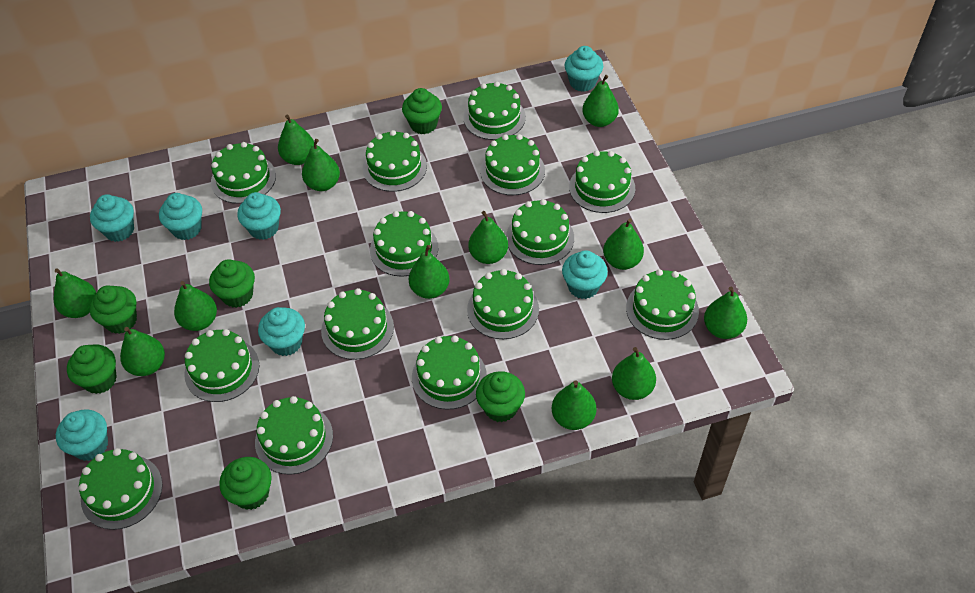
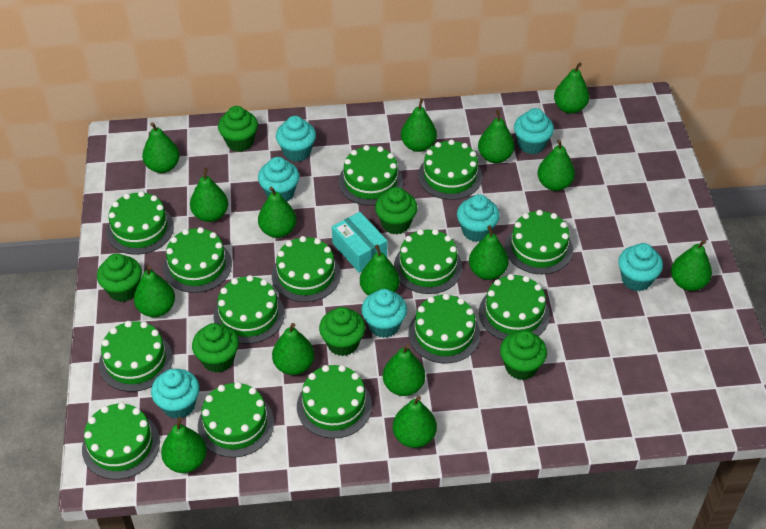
green pear: [54,268,96,318] [120,327,165,376] [174,281,217,331] [278,114,314,165] [302,139,340,191] [409,245,449,299] [468,211,508,264] [552,380,596,430] [582,75,619,127] [603,219,644,270] [612,347,656,400] [704,286,747,339] = 12 -> [134,266,175,317] [142,122,180,173] [161,417,207,473] [190,168,228,222] [258,186,297,238] [272,323,315,375] [360,245,400,296] [383,344,425,396] [393,396,437,448] [401,98,437,152] [469,225,509,280] [478,110,515,163] [537,140,575,191] [554,62,589,114] [671,240,712,291] = 15
turquoise box: none = 0 -> [332,212,387,273] = 1

